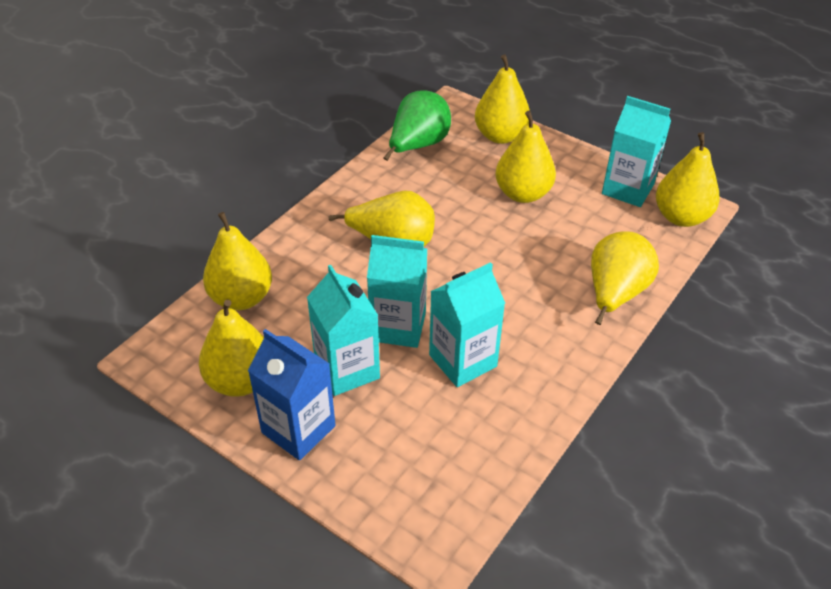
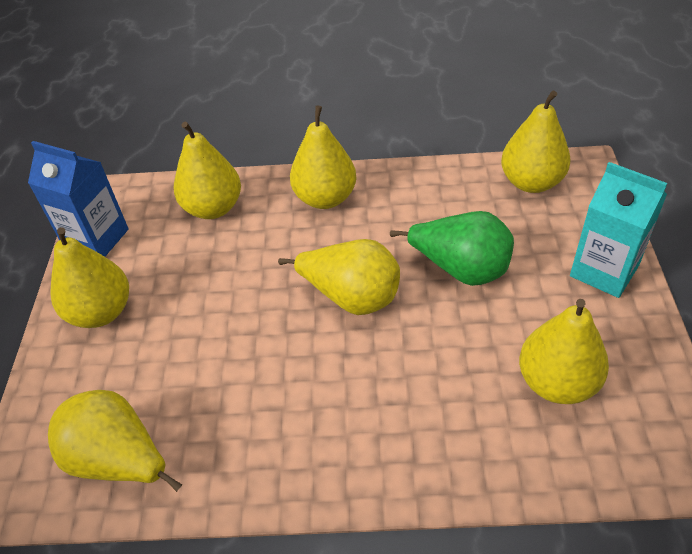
turquoise carton: [307,265,380,396] [367,235,428,348] [429,262,505,387] [602,96,671,207] = 4 -> [570,162,667,298] = 1

